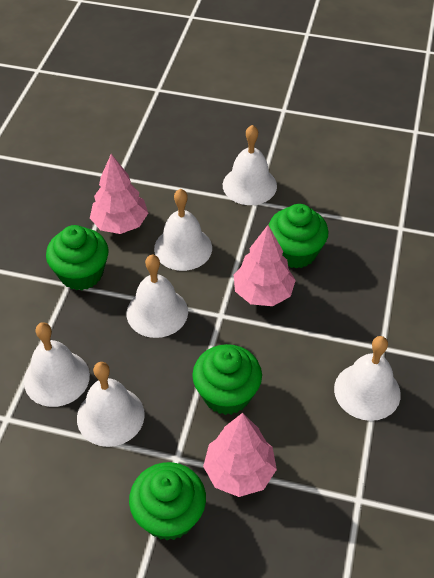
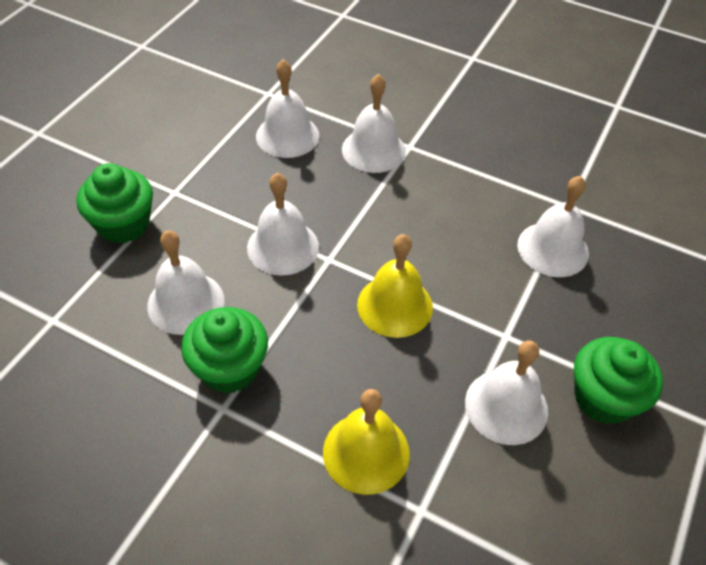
green cupcake: [46,225,109,290] [129,462,206,541] [192,344,262,415] [269,204,329,269] = 4 -> [77,163,153,244] [181,307,268,394] [574,337,663,424] = 3
pink tree: [90,154,148,234] [203,413,277,497] [234,225,296,306] = 3 -> none = 0
yellow bell: none = 0 -> [323,389,410,495] [357,234,433,338] = 2

